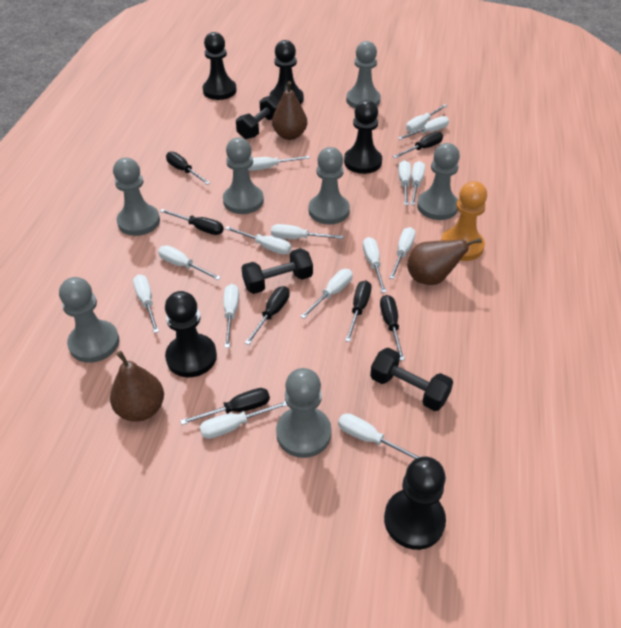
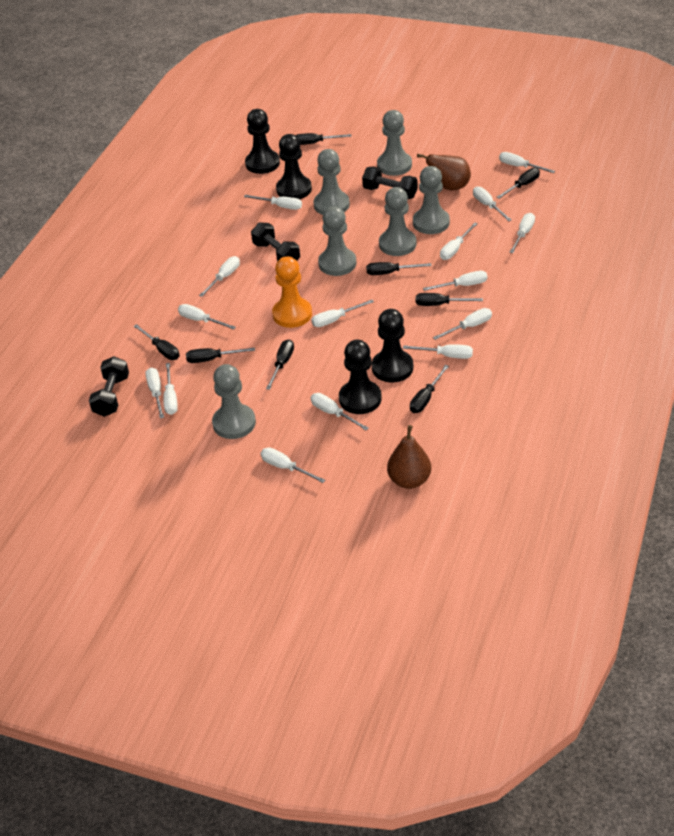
black pawn: [165,291,217,377] [202,32,237,100] [269,40,304,104] [344,100,382,174] [384,457,446,550] = 5 -> [245,109,280,174] [276,134,312,199] [339,340,382,414] [372,309,413,382] = 4
black screwdriver: [160,209,224,235] [166,152,210,185] [180,388,270,425] [245,286,290,345] [345,280,372,342] [380,295,405,361] [393,132,443,158] = 7 -> [134,324,179,360] [186,347,255,363] [266,339,294,390] [296,133,351,145] [366,262,432,275] [410,365,449,413] [416,293,483,306] [497,168,540,199] = 8
brown pear: [110,351,164,422] [272,81,307,140] [407,238,482,285] = 3 -> [387,425,431,489] [417,154,471,190] = 2
grey pawn: [59,277,119,363] [113,158,160,236] [223,138,264,214] [276,368,331,458] [309,147,350,225] [346,41,381,108] [417,143,460,220] = 7 -> [212,364,256,439] [313,149,350,215] [318,206,356,276] [377,110,412,176] [379,187,417,256] [413,166,450,234] = 6

